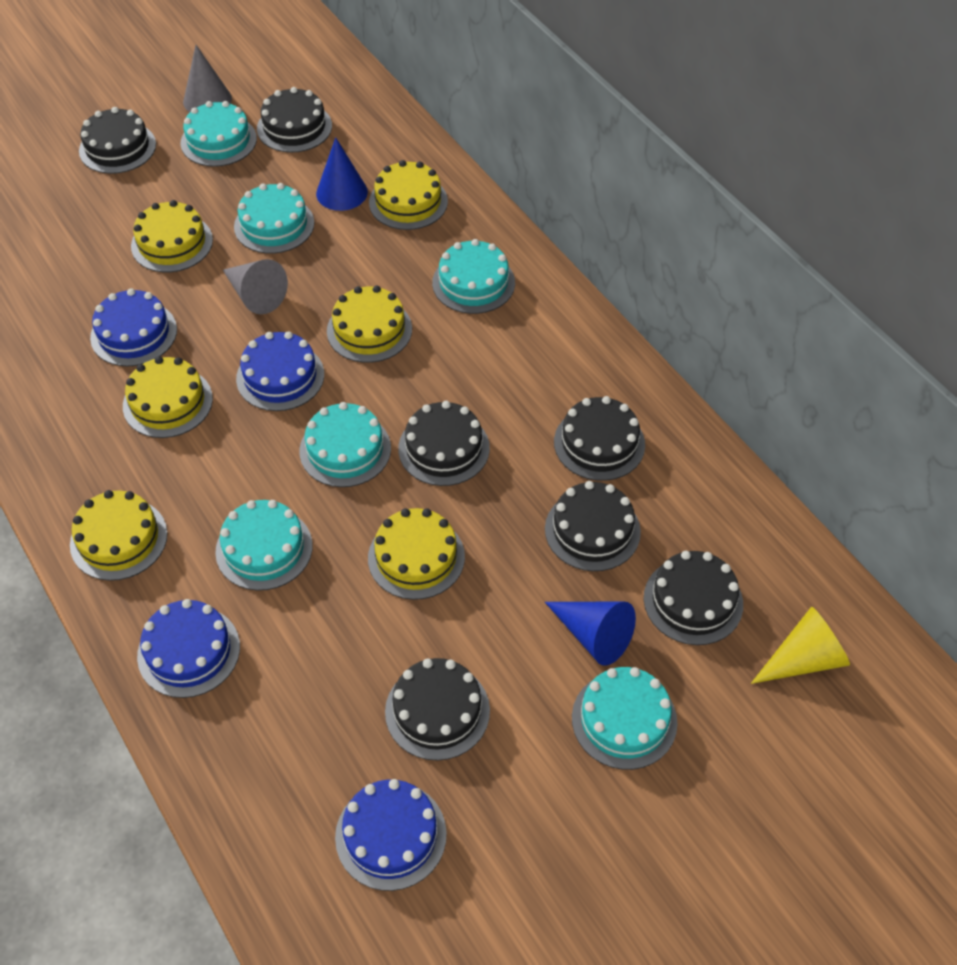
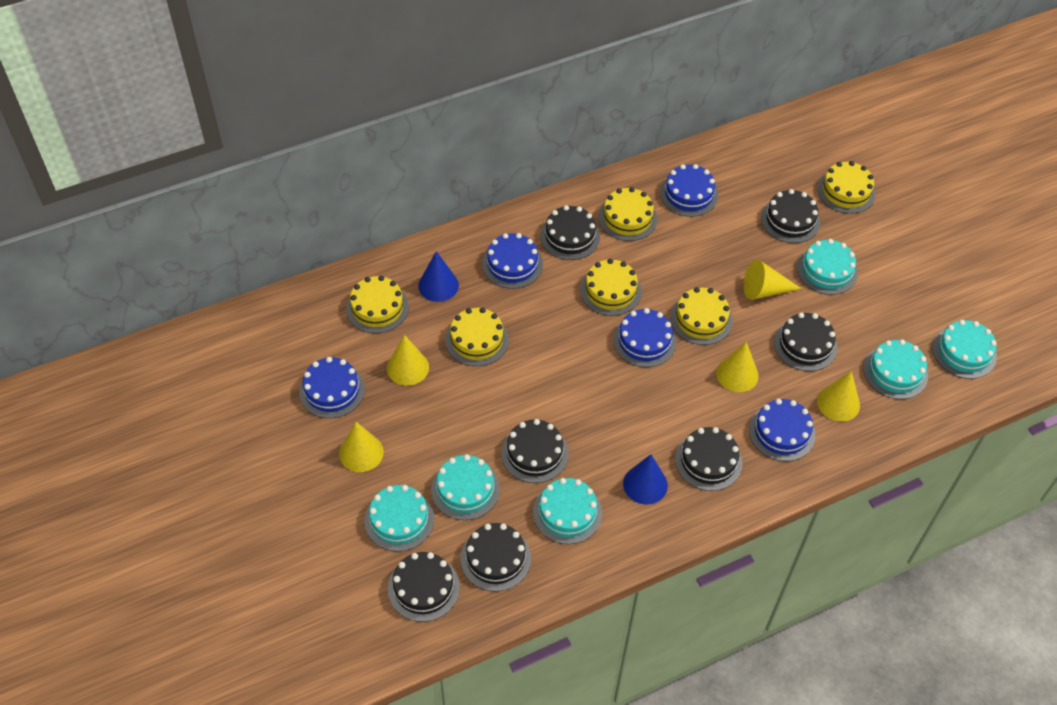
blue cake: [90,288,177,367] [137,599,240,698] [236,331,324,411] [335,779,447,891] = 4 -> [299,357,365,418] [482,233,543,289] [613,308,676,367] [660,164,718,217] [749,399,815,461] = 5
grey cone: [183,45,232,112] [223,259,288,315] = 2 -> none = 0
yellow cone: [751,607,850,684] = 1 -> [339,422,384,472] [387,335,429,386] [716,342,759,392] [744,260,802,300] [817,371,860,422] = 5

